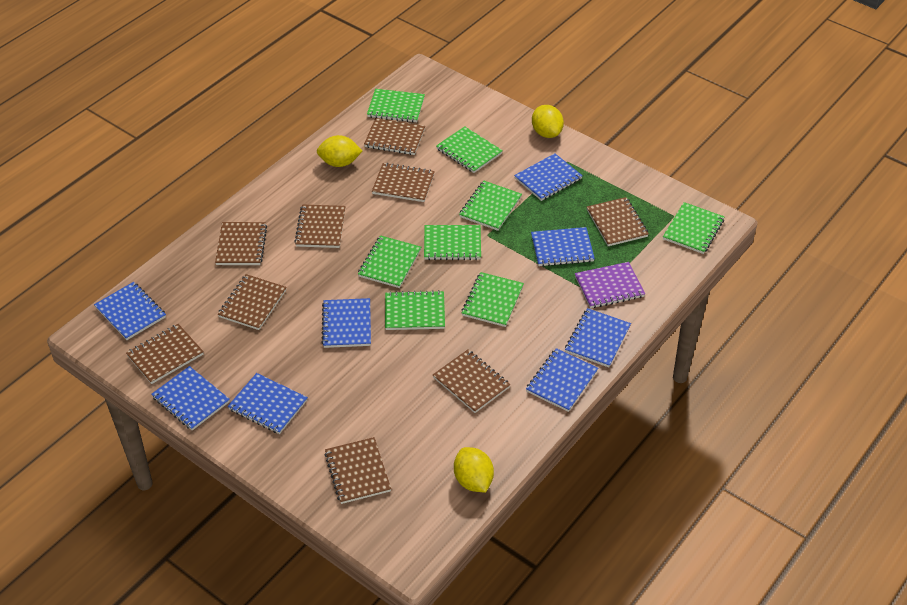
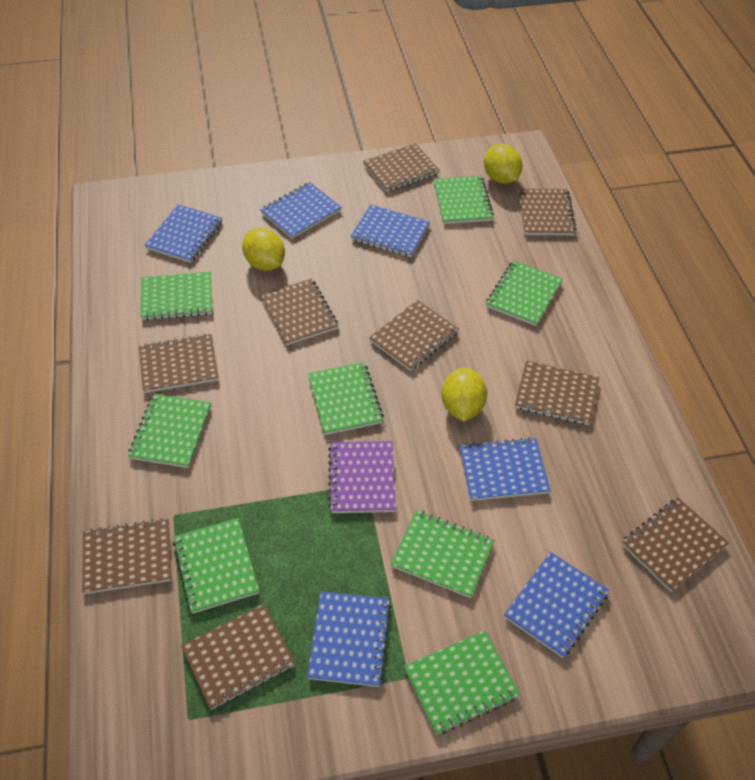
blue notebook: [94,282,166,340] [151,366,230,431] [227,373,308,434] [321,298,371,348] [514,153,583,201] [526,348,598,412] [531,227,595,267] [565,308,631,367] = 8 -> [145,204,222,263] [260,182,342,239] [307,591,391,687] [351,204,430,257] [460,437,550,501] [504,552,609,658] = 6

